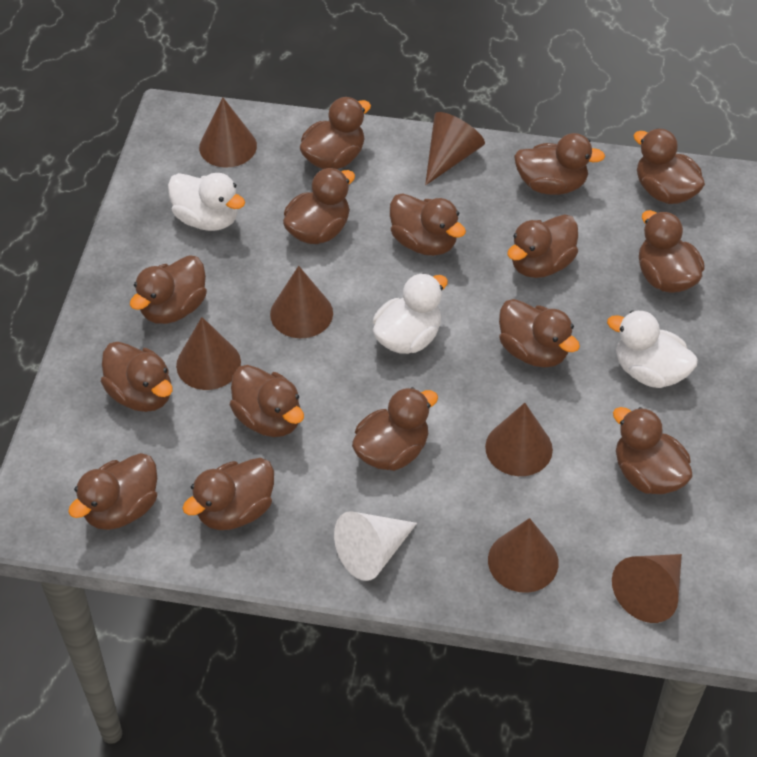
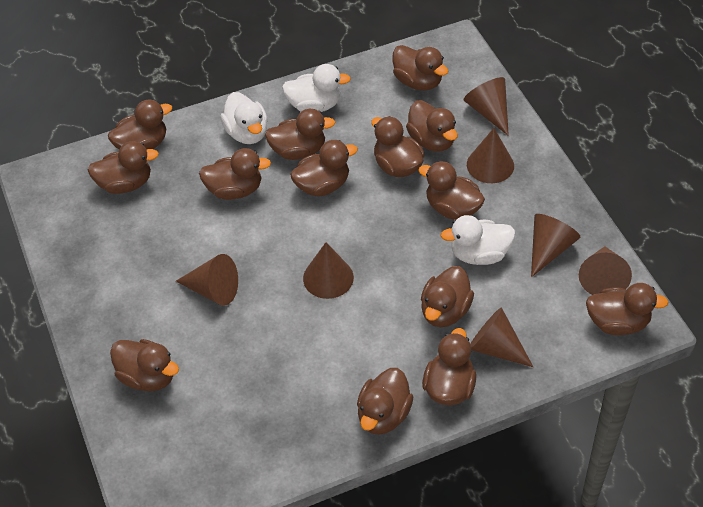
brown duck: [68,453,157,530] [101,342,173,412] [130,255,207,324] [182,458,274,530] [230,365,304,437] [283,168,355,244] [300,97,371,169] [352,387,438,471] [390,193,466,256] [499,299,580,367] [507,214,578,278] [514,133,605,195] [613,407,693,494] [633,128,705,204] [639,210,705,293] = 15 -> [88,141,159,194] [108,100,172,150] [110,339,179,391] [199,148,271,200] [265,109,335,160] [290,140,358,196] [357,368,413,435] [371,116,425,177] [392,45,449,91] [406,100,458,152] [418,161,485,220] [421,266,474,327] [422,328,476,406] [586,283,669,335] = 14
white cone: [334,511,417,581] = 1 -> none = 0

